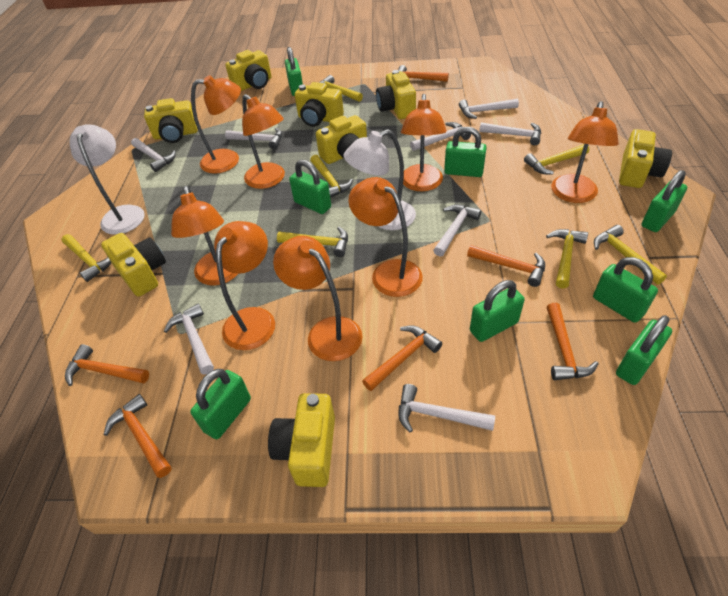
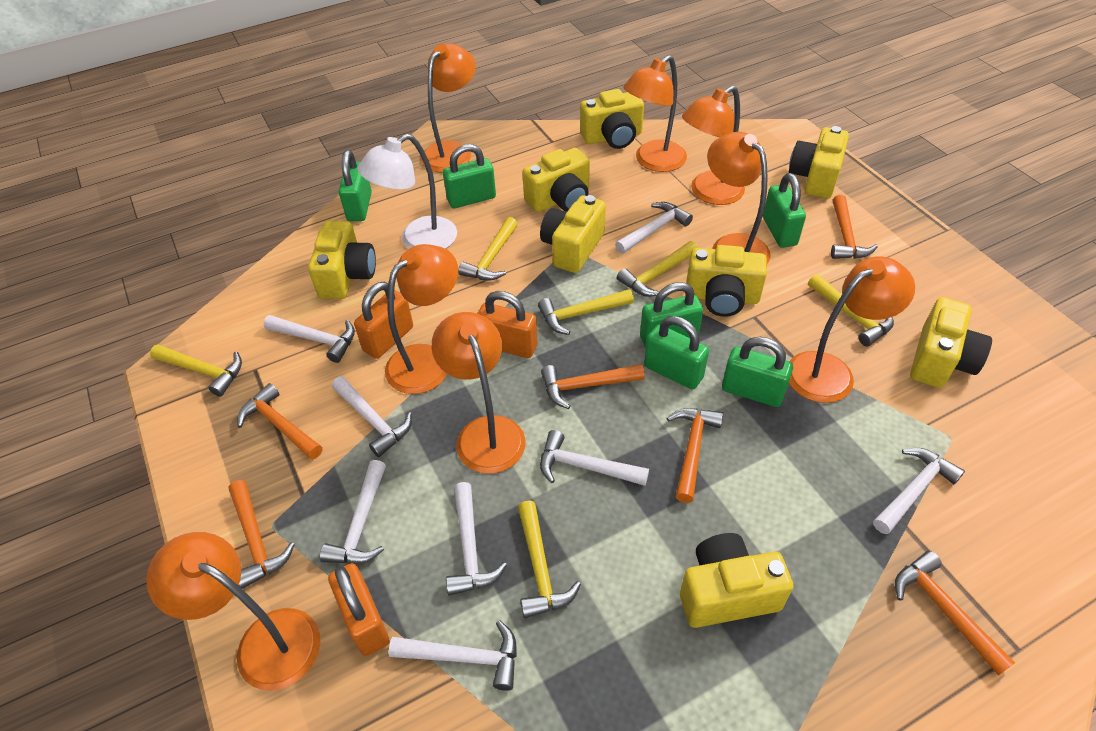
green padlock: [190,369,251,439] [285,47,303,96] [289,160,331,214] [444,127,487,177] [470,280,525,342] [593,257,658,323] [616,315,672,385] [642,170,687,232] = 8 -> [339,150,372,221] [443,144,496,208] [640,282,703,347] [644,316,709,389] [722,337,793,407] [763,173,806,248] = 6
orange padlock: none = 0 -> [328,563,390,656] [354,281,413,359] [477,291,538,358] = 3
white lamp: [70,124,145,235] [343,129,416,230] = 2 -> [358,134,457,249] = 1
yellow hammer: [61,234,111,282] [277,227,348,257] [310,155,353,198] [319,75,363,102] [524,144,589,175] [546,229,588,289] [594,225,667,285] = 7 -> [150,344,242,397] [458,217,518,281] [518,500,581,618] [538,289,634,335] [617,241,698,297] [808,274,894,346] = 6

